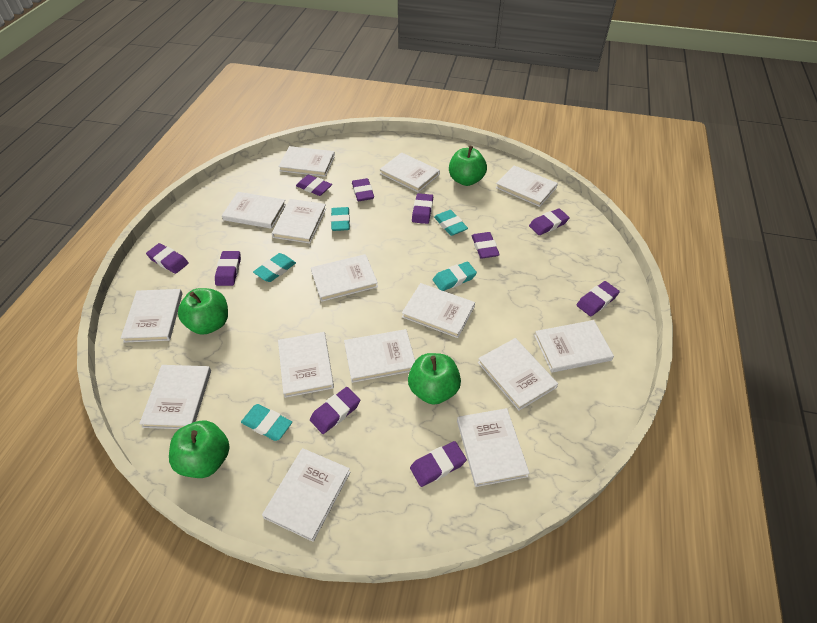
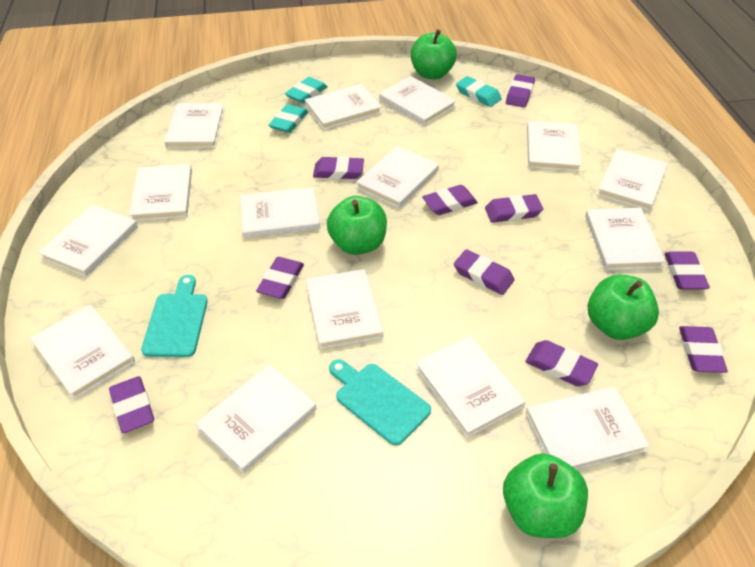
turquoise cutting board: none = 0 -> [141,275,208,357] [329,359,431,446] = 2
turquoise eraser: [241,404,292,441] [253,253,296,282] [331,207,350,231] [433,261,477,291] [434,210,468,236] = 5 -> [268,104,308,133] [285,77,328,104] [456,76,502,107] = 3

